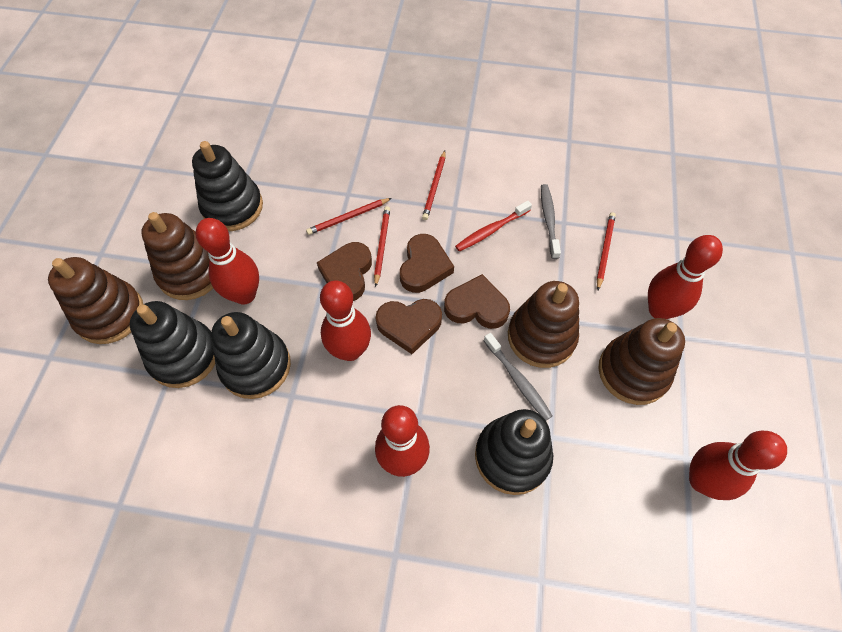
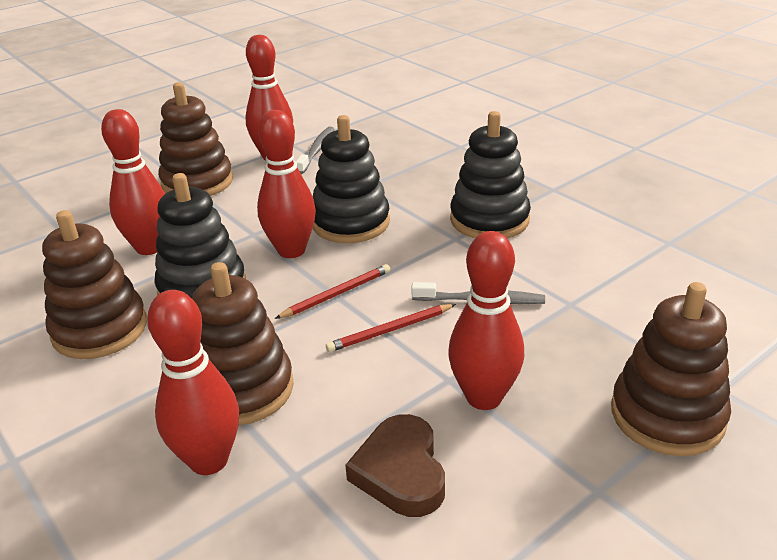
black stacking toy: [130,301,215,388] [192,141,263,231] [211,312,291,399] [475,409,553,495] = 4 -> [154,173,246,298] [313,115,390,243] [450,111,531,238] = 3
brown heart: [317,242,372,301] [376,299,442,354] [400,234,454,293] [444,274,510,329] = 4 -> [345,414,445,517] = 1
red pencil: [306,198,392,235] [374,206,390,287] [422,150,445,220] [597,212,616,290] = 4 -> [275,264,390,319] [326,304,456,352] = 2
red toothbrush: [455,201,532,252] = 1 -> none = 0

